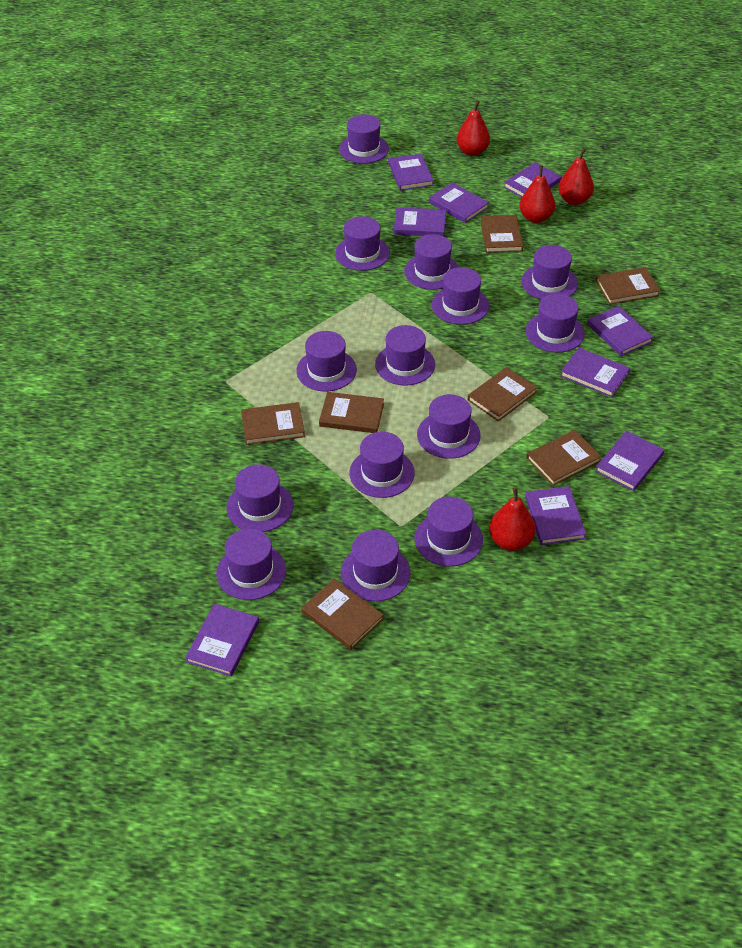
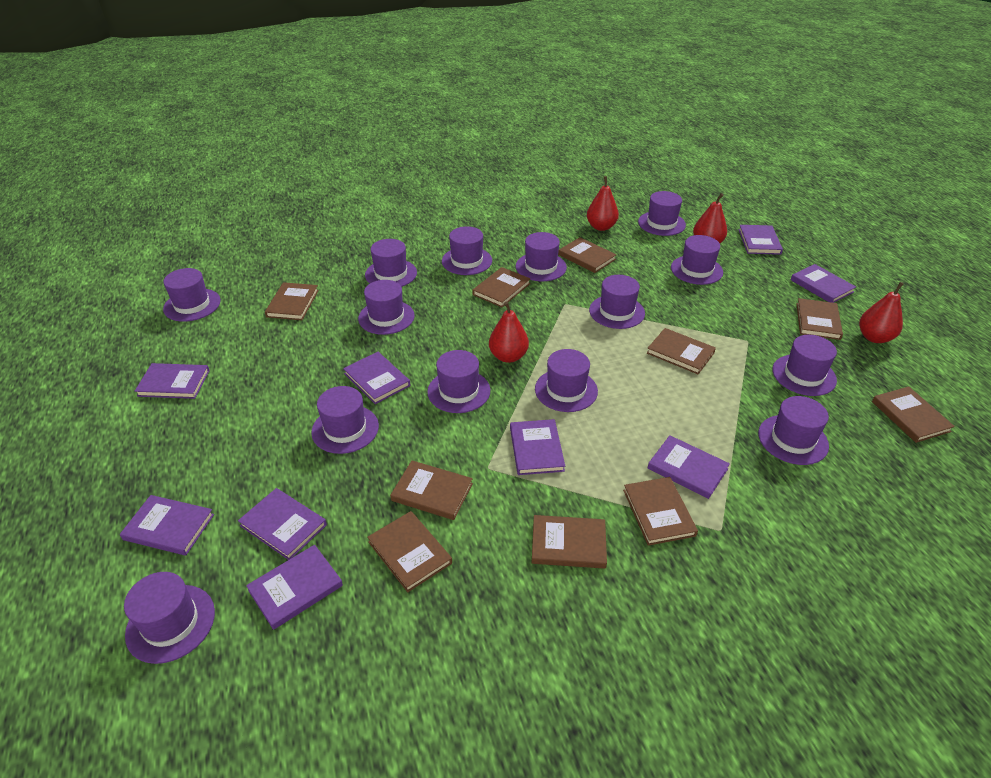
brown book: [241,402,305,445] [301,578,384,650] [319,392,384,433] [468,367,537,422] [480,215,523,253] [527,430,602,486] [596,267,660,305] = 7 -> [265,282,319,320] [367,511,452,592] [390,461,473,520] [473,267,531,307] [532,515,607,569] [558,237,617,273] [623,477,698,546] [647,328,716,374] [796,298,843,340] [872,386,955,443] = 10

